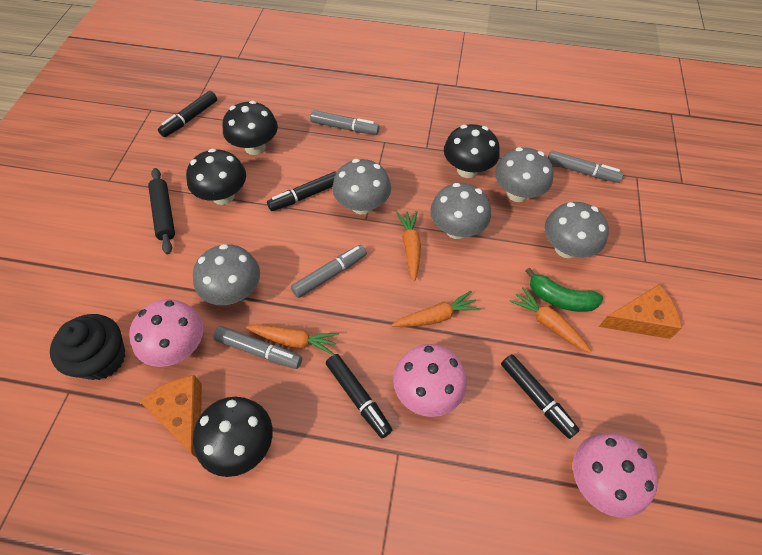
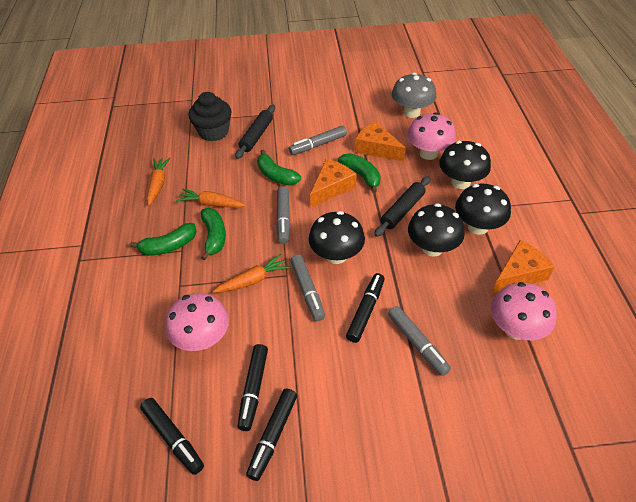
black rolling pin: [148,168,175,254] = 1 -> [235,105,275,159] [374,176,430,237] = 2
green banana: [526,268,603,312] = 1 -> [130,223,197,256] [201,208,226,260] [257,150,301,186] [338,153,381,193] = 4
grey mushroom: [193,244,260,305] [332,159,391,215] [430,183,491,239] [495,147,553,202] [544,202,609,258] = 5 -> [392,73,436,118] = 1
orange carrot: [246,324,339,355] [391,291,481,327] [397,211,421,281] [510,287,592,353] = 4 -> [147,158,170,206] [176,189,246,208] [213,254,289,293] = 3
orange cheese: [139,375,202,458] [599,284,682,339] = 2 -> [310,159,357,208] [355,121,406,161] [492,240,554,293] = 3

